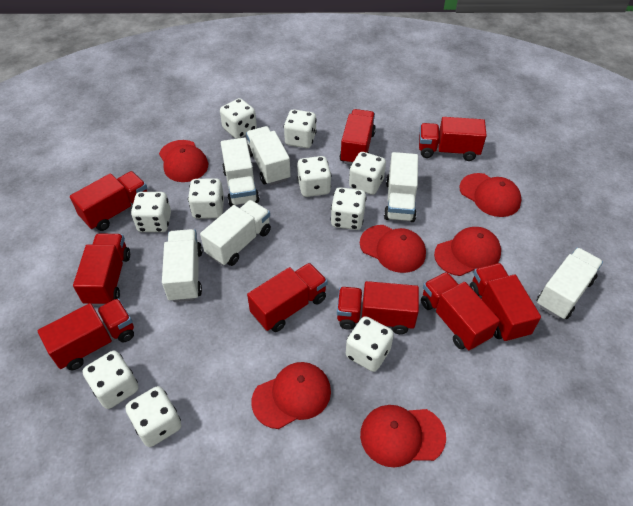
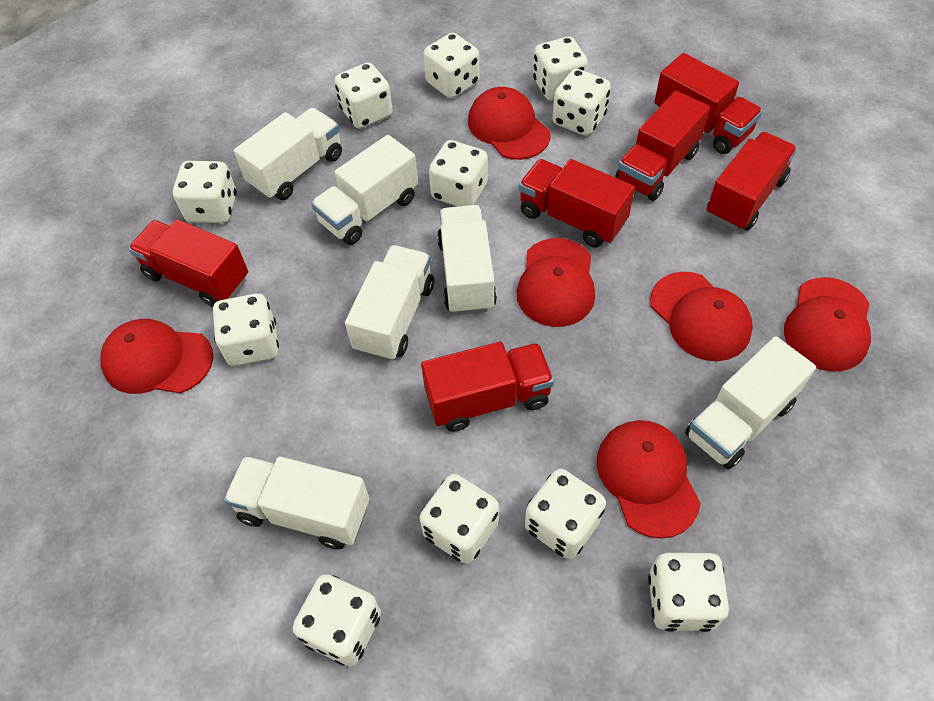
red truck: [38,298,134,370] [70,171,147,231] [73,234,130,306] [247,263,327,332] [337,281,419,334] [340,109,376,165] [419,117,487,161] [421,272,500,351] [470,263,541,342] = 9 -> [128,219,248,307] [421,341,554,432] [519,159,635,247] [615,91,710,201] [654,53,763,154] [707,132,797,231] = 6
white dice: [83,351,138,409] [125,386,181,447] [131,192,171,232] [188,178,224,219] [220,98,257,139] [284,110,317,148] [297,156,331,197] [331,187,366,230] [346,316,394,372] [349,152,386,195] = 10 -> [173,161,237,223] [213,293,279,366] [292,574,381,666] [334,62,393,129] [420,474,499,564] [423,33,480,98] [429,140,488,207] [525,469,606,559] [533,37,588,101] [553,69,611,136] [648,553,729,632] = 11

